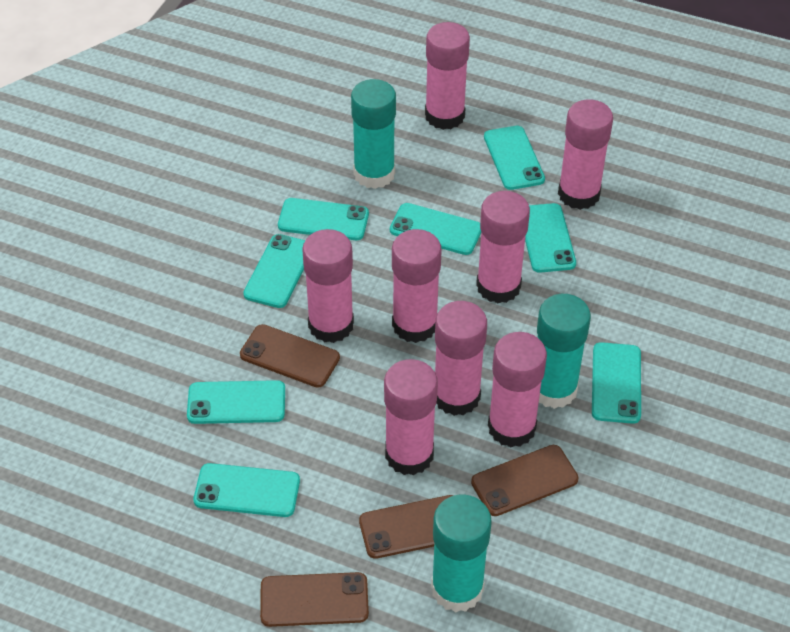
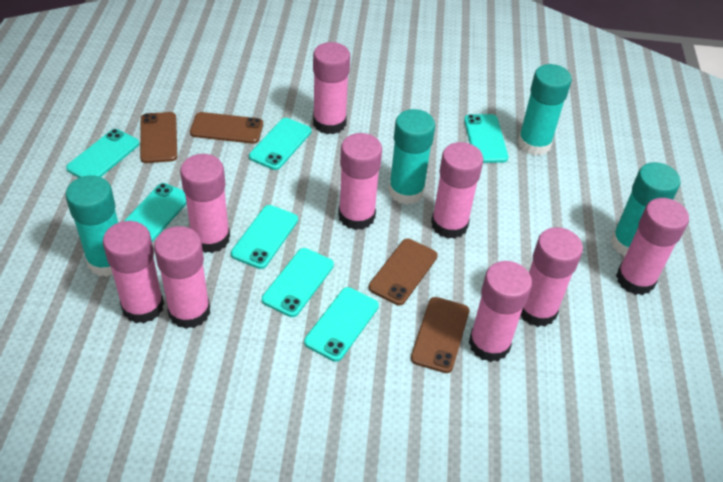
pink glue stick: [302,229,354,343] [384,359,438,475] [392,229,442,343] [425,22,470,130] [435,301,487,416] [476,191,530,303] [488,332,547,447] [558,99,613,210] = 8 -> [103,221,164,323] [154,226,210,329] [180,154,230,253] [313,42,350,134] [338,133,382,230] [431,142,483,239] [469,261,532,362] [520,227,583,327] [616,198,689,295] = 9
turquoise glue stick: [351,79,396,189] [431,494,492,612] [537,294,591,409] = 3 -> [65,175,118,277] [388,109,435,205] [518,64,572,156] [611,162,681,256] = 4
turquoise phone: [187,380,285,424] [193,463,300,517] [243,234,306,308] [278,198,369,240] [390,203,481,255] [484,126,545,190] [525,203,576,273] [592,342,641,424] = 8 -> [66,129,139,178] [124,183,187,242] [231,205,298,269] [249,118,311,170] [262,248,334,317] [304,287,379,362] [464,114,508,163] = 7

